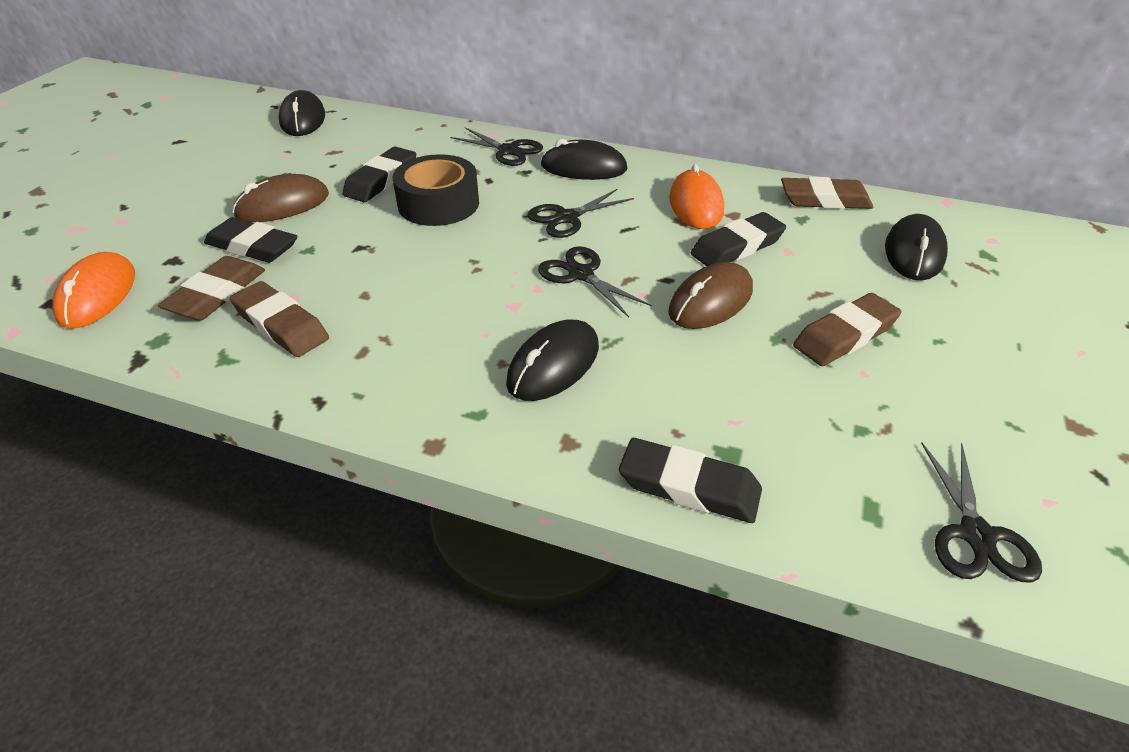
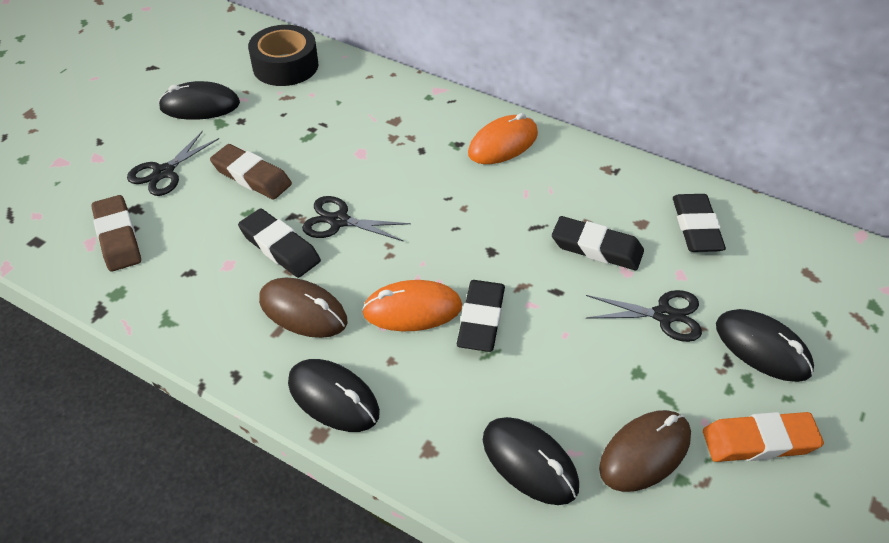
black scissors: [450,127,543,166] [527,189,634,238] [538,246,651,317] [921,442,1042,582] = 4 -> [127,131,219,196] [302,196,411,241] [586,290,702,342] = 3
brown eraser: [158,256,265,320] [230,281,329,357] [781,177,873,209] [793,293,901,366] = 4 -> [91,195,141,272] [210,144,292,200] = 2
orange eraser: none = 0 -> [703,412,824,462] = 1

